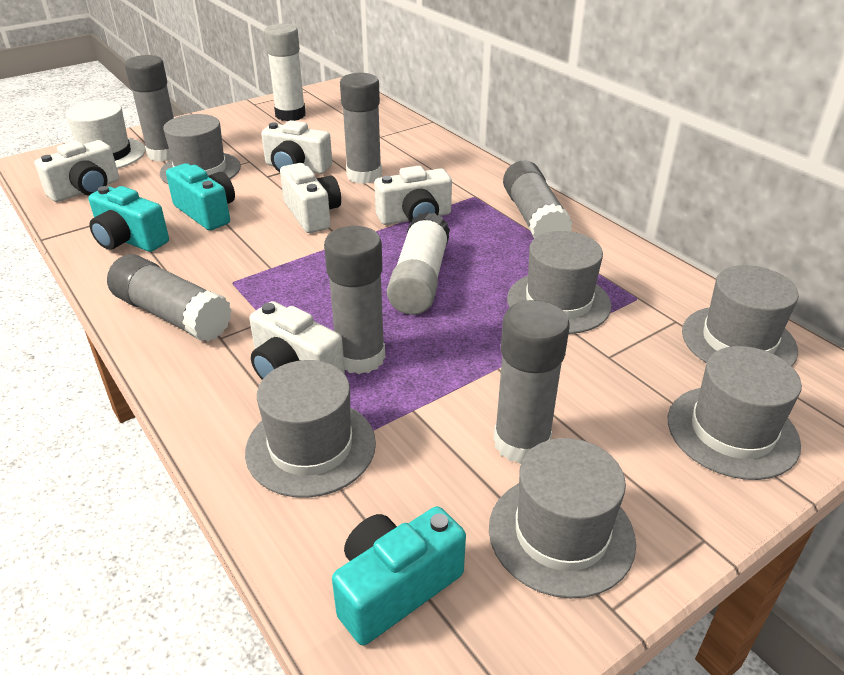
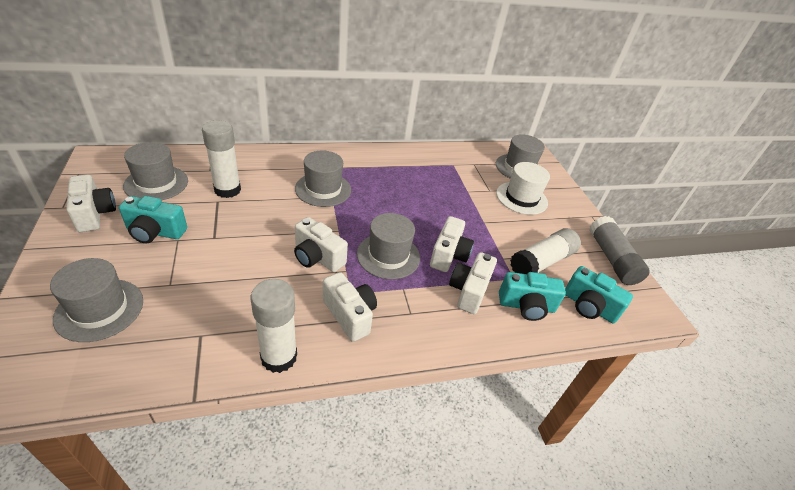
grey glue stick: [107,254,232,342] [125,55,174,162] [324,226,385,374] [340,73,382,184] [493,300,569,464] [503,161,573,239] = 6 -> [589,216,650,285] = 1
grey hat: [160,114,241,184] [245,360,376,498] [489,438,636,598] [507,231,611,334] [668,346,802,480] [682,265,799,366] = 6 -> [50,258,143,342] [123,142,188,200] [295,151,351,207] [357,213,420,279] [496,134,545,179] = 5
white glue stick: [264,23,306,121] [387,212,450,315] = 2 -> [202,120,241,198] [251,279,297,373] [510,228,581,274] = 3

